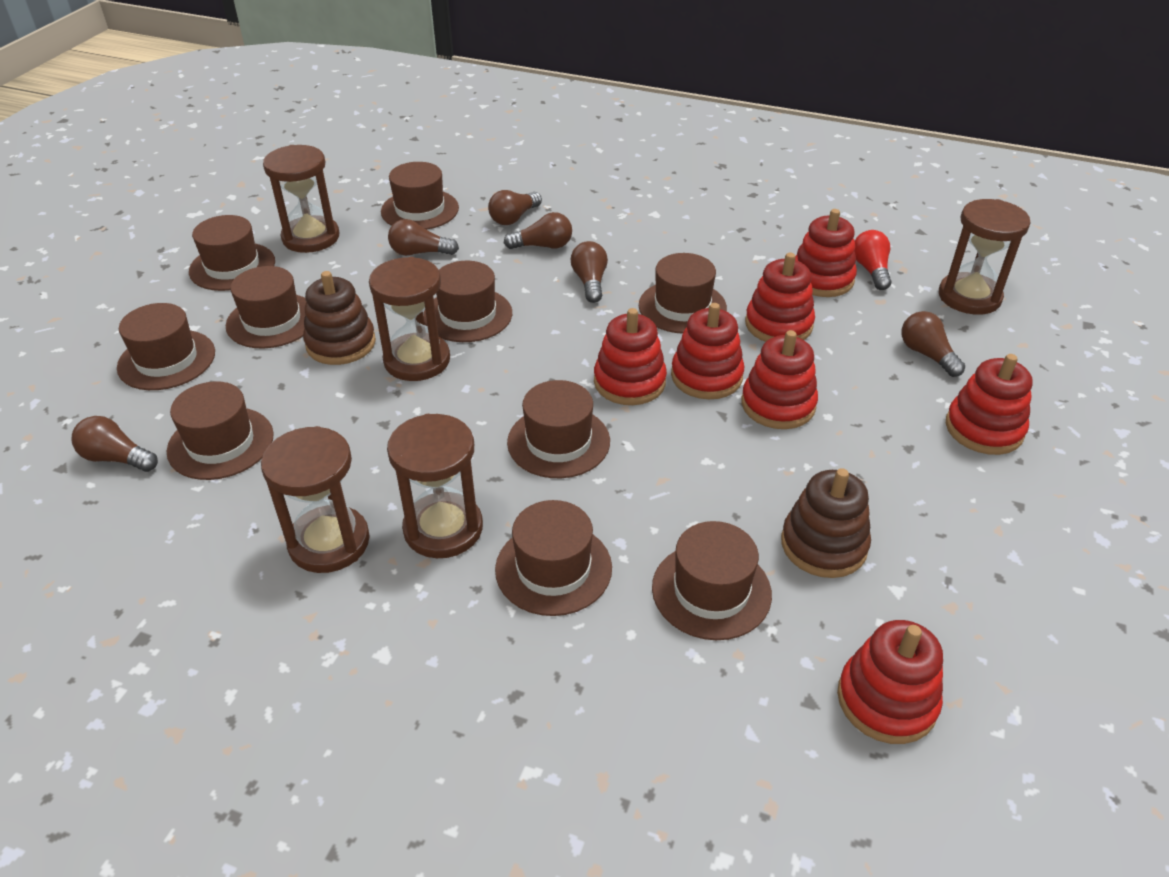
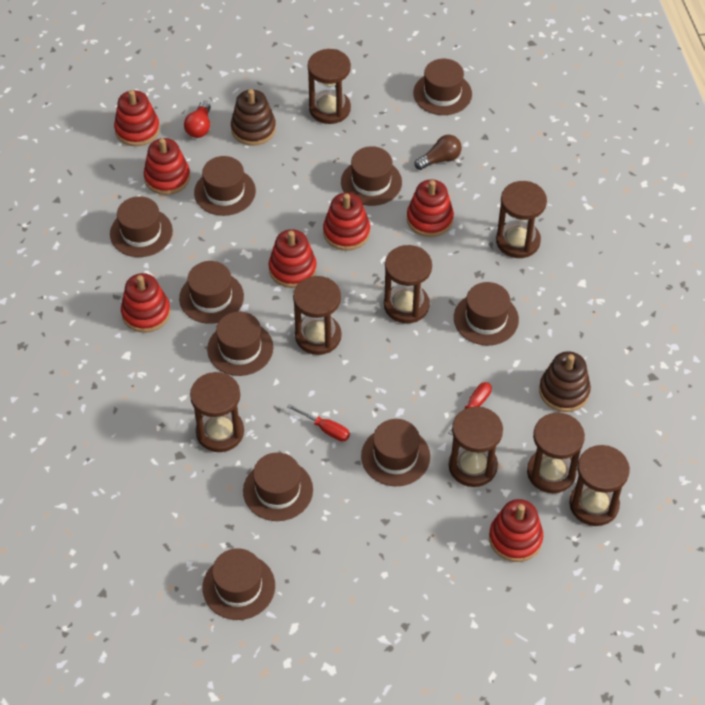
brown hourglass: [261,426,370,573] [263,145,339,253] [369,257,450,381] [387,414,483,558] [939,199,1030,315] = 5 -> [190,372,244,452] [293,276,341,355] [308,49,351,124] [384,245,432,323] [449,406,503,487] [496,181,547,258] [527,412,585,493] [569,445,630,526] = 8
brown light bulb: [72,416,158,472] [388,219,459,256] [488,190,542,225] [504,212,572,249] [571,241,608,303] [901,311,965,377] = 6 -> [414,135,462,170] = 1
red screwdriver: none = 0 -> [287,404,350,442] [448,382,492,435] = 2

